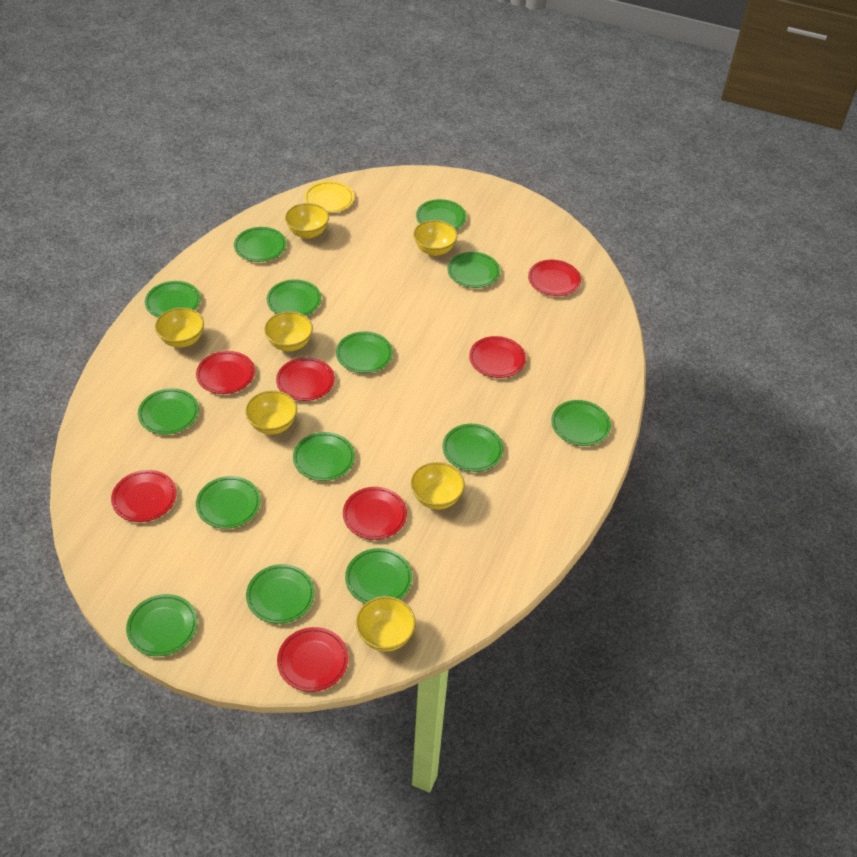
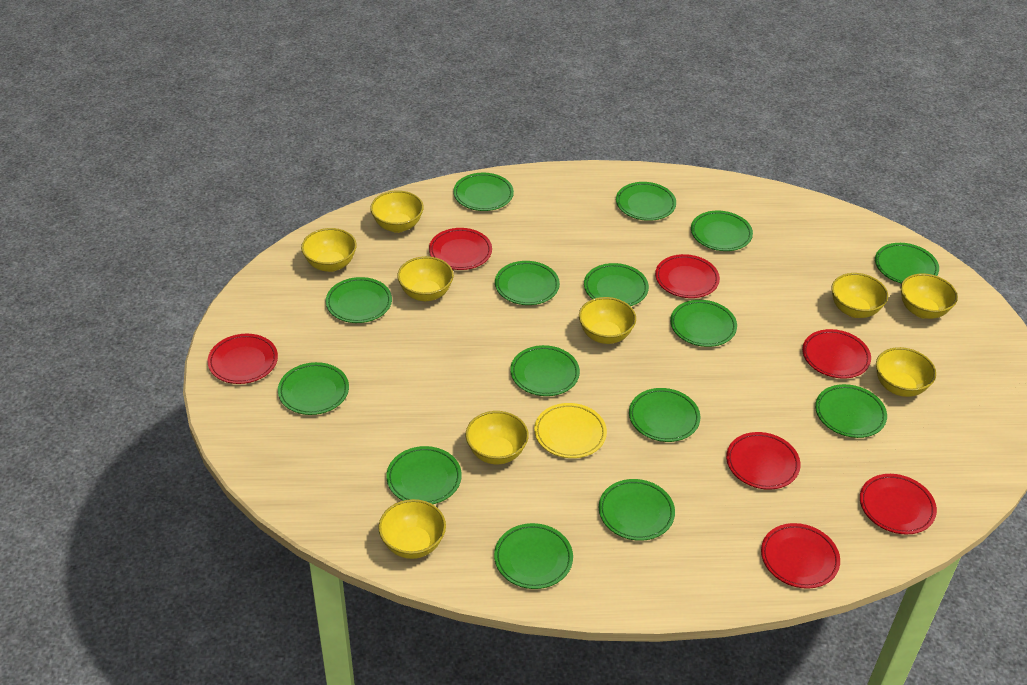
green plate: [126,594,197,656] [138,388,199,435] [145,281,201,318] [196,476,261,529] [234,227,286,262] [246,564,315,624] [267,279,321,316] [293,432,355,481] [336,331,393,373] [345,548,412,603] [416,199,466,229] [443,424,503,472] [447,252,500,288] [551,400,611,446] = 14 -> [278,362,349,415] [326,277,392,323] [386,446,462,504] [453,173,514,211] [494,523,573,589] [495,261,560,305] [510,345,580,396] [584,263,649,306] [599,479,675,541] [616,182,676,221] [629,388,700,442] [670,300,737,347] [691,210,753,251] [815,384,887,438] [875,243,939,284] = 15
yellow bowl: [155,308,204,348] [245,391,297,434] [264,311,313,351] [285,203,329,239] [356,596,416,652] [411,462,465,510] [413,220,458,256] = 7 -> [301,228,357,272] [370,190,424,233] [378,499,446,559] [397,256,454,301] [466,411,529,464] [579,297,636,344] [831,273,888,318] [876,347,936,397] [901,273,958,319] = 9

